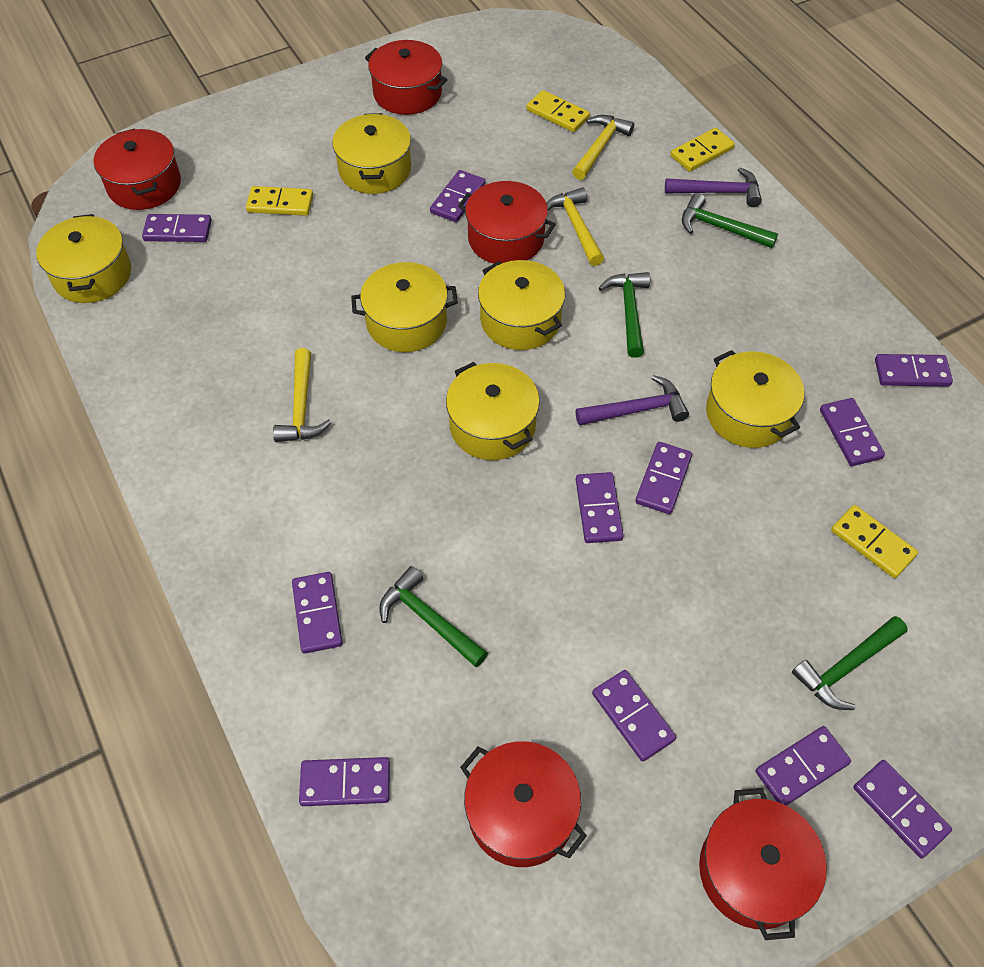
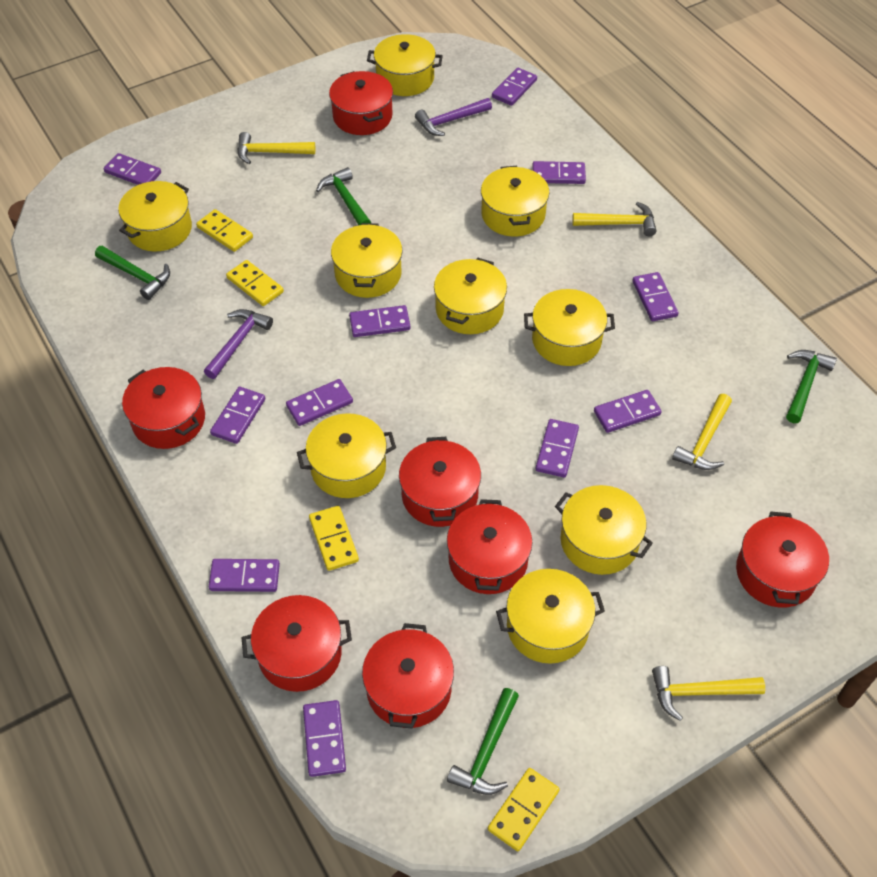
red pot: [94,128,181,210] [365,40,447,115] [458,181,556,264] [460,741,587,867] [699,788,827,940] = 5 -> [122,367,205,449] [241,595,352,692] [329,71,393,135] [362,623,454,729] [399,437,481,527] [447,499,533,594] [736,512,829,607] = 7
yellow hammer: [273,348,332,442] [546,187,604,266] [572,115,634,180] = 3 -> [237,132,315,164] [572,202,657,236] [652,666,765,721] [672,394,732,470] = 4
yellow pot: [36,214,131,303] [332,113,411,194] [351,262,458,352] [446,362,540,460] [478,260,565,350] [706,350,804,448] = 6 -> [118,181,192,252] [297,413,396,498] [331,223,402,298] [367,34,443,96] [434,258,507,334] [481,166,549,236] [496,569,605,664] [524,289,615,366] [555,485,653,575] = 9

